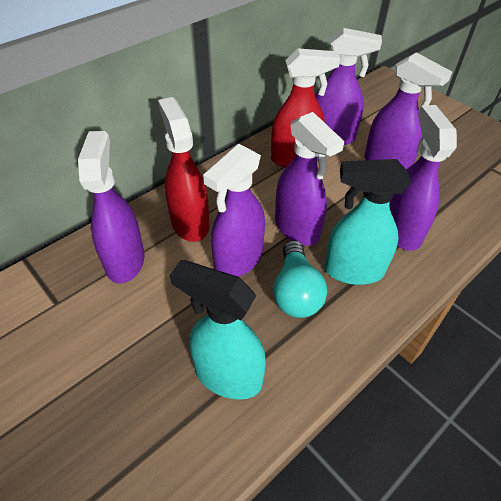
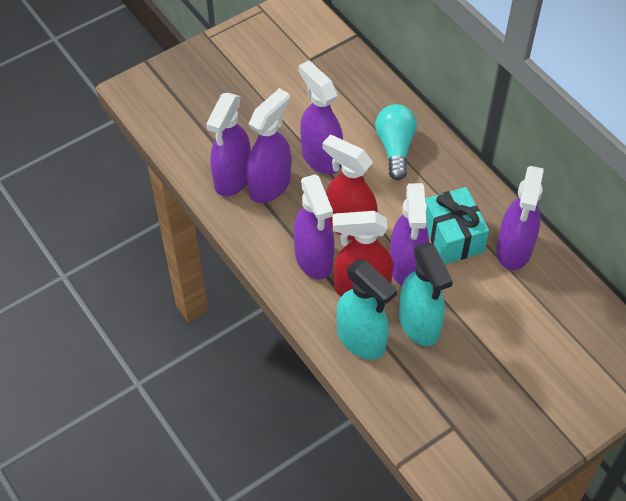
turquoise gift: none = 0 -> [425,187,489,265] = 1

